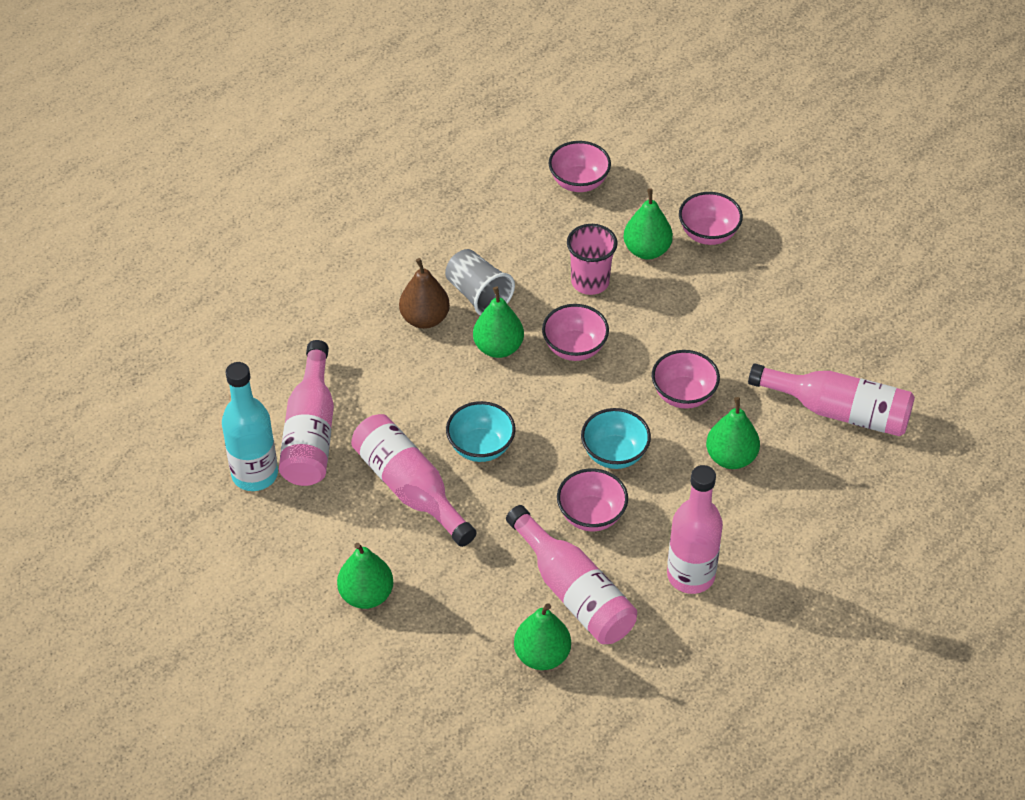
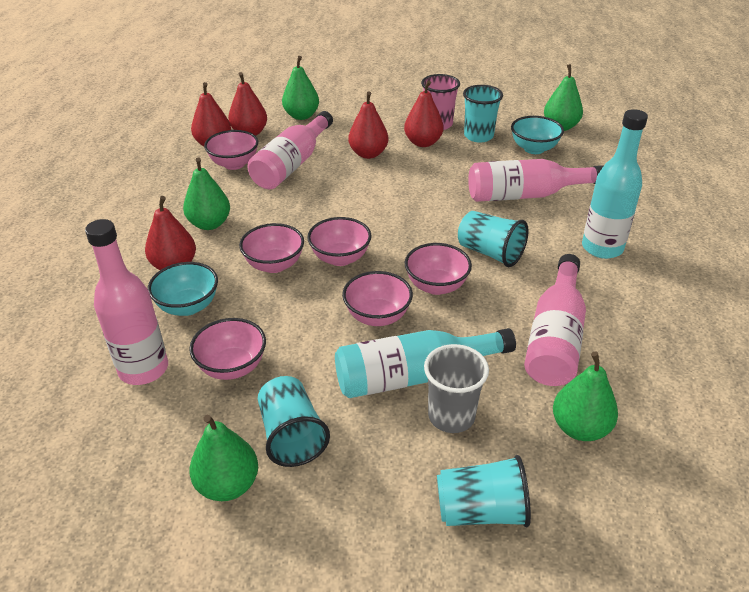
brown pear: [399,258,450,329] = 1 -> none = 0
pink bottle: [279,340,334,486] [351,414,477,547] [506,505,637,644] [667,465,723,594] [748,363,915,436] = 5 -> [85,219,168,385] [247,111,333,189] [468,159,603,202] [524,254,586,386] = 4
pink bowl: [542,304,609,361] [548,141,611,192] [557,468,628,531] [652,350,720,409] [679,192,743,245] = 5 -> [189,318,266,380] [204,130,258,170] [239,223,304,273] [307,217,371,266] [342,271,413,326] [405,243,472,295] = 6
red pear: none = 0 -> [145,196,196,270] [191,82,231,146] [228,72,267,136] [348,91,388,159] [404,80,444,147] = 5
turquoise bottle: [222,362,278,491] = 1 -> [335,328,516,398] [582,109,648,259] = 2
turquoise cup: none = 0 -> [258,376,330,467] [437,455,531,527] [458,211,529,267] [463,85,503,143] = 4

